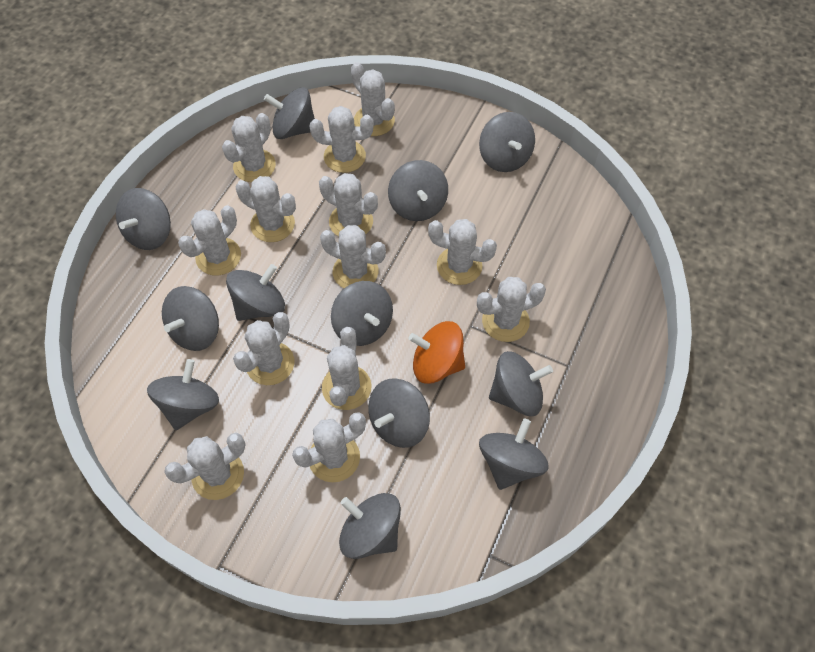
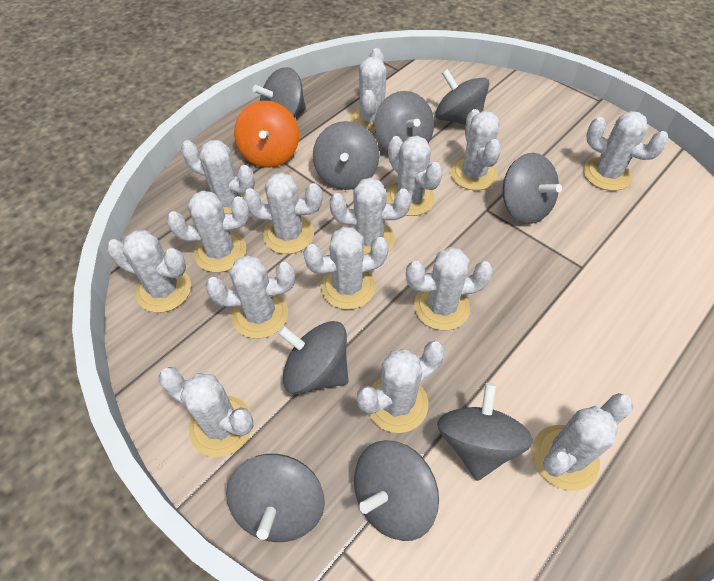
grey spinning top: [116,188,171,250] [147,359,219,430] [162,286,219,351] [226,264,285,321] [264,87,315,139] [331,281,393,346] [339,493,401,559] [368,378,430,448] [388,160,448,221] [479,112,535,172] [479,418,549,490] [489,351,553,416] = 12 -> [226,454,325,542] [253,67,306,118] [278,321,348,394] [313,121,379,190] [354,440,439,541] [374,91,434,152] [435,69,489,125] [437,383,533,481] [503,153,562,224] = 9
white cactus: [164,433,245,500] [178,205,241,275] [222,113,276,182] [233,312,294,385] [236,176,296,242] [292,412,366,482] [310,106,374,173] [319,173,378,237] [320,225,386,288] [322,327,371,410] [351,62,395,136] [428,219,497,285] [477,277,546,342] = 13 -> [107,230,191,313] [158,367,253,457] [167,190,249,272] [181,140,255,214] [206,255,295,339] [243,172,322,254] [303,227,389,310] [329,178,411,254] [350,48,387,133] [357,341,445,433] [386,136,443,216] [406,247,493,330] [450,109,501,190] [532,393,633,491] [584,111,669,191] = 15

